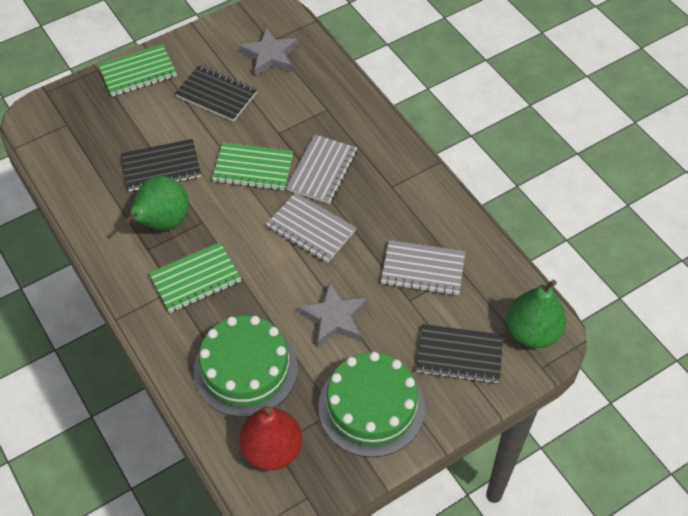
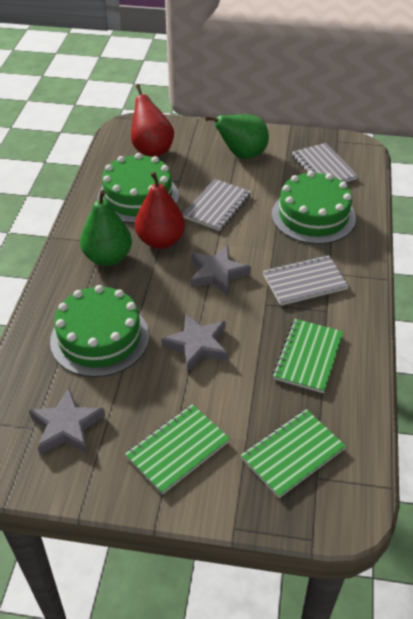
black notebook: [121,139,201,192] [175,65,257,122] [416,324,503,384] = 3 -> none = 0
green cake: [193,315,298,417] [318,352,425,457] = 2 -> [50,285,149,377] [97,153,179,223] [272,171,356,244] = 3
grey star: [240,28,298,76] [299,282,367,346] = 2 -> [29,388,105,455] [161,313,228,373] [191,245,251,296] = 3
red pear: [239,407,303,471] = 1 -> [131,84,174,157] [135,171,185,249] = 2

